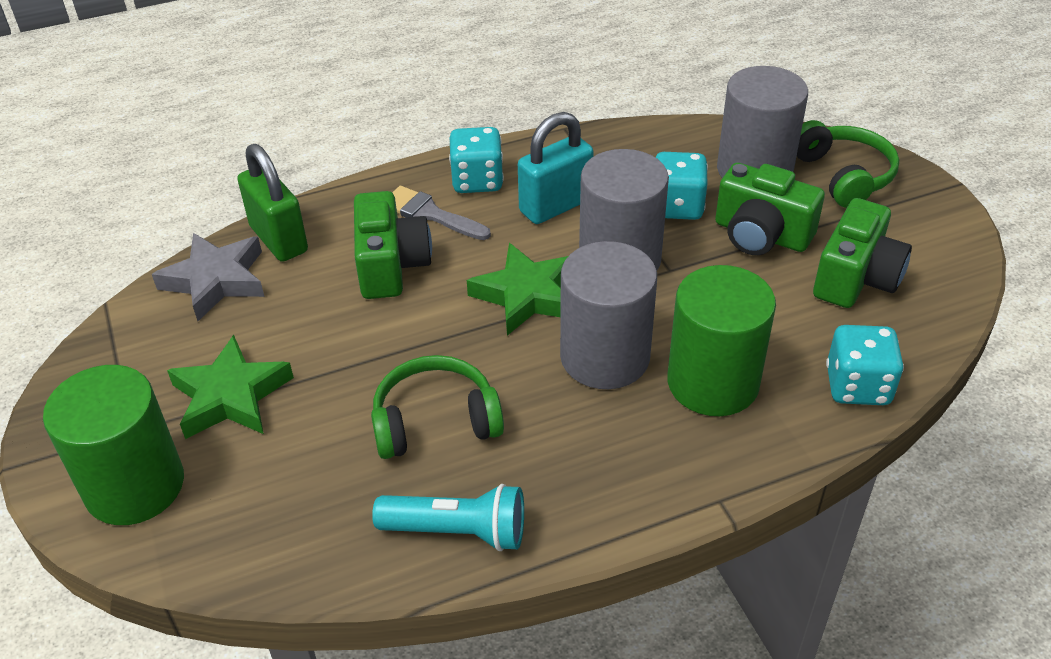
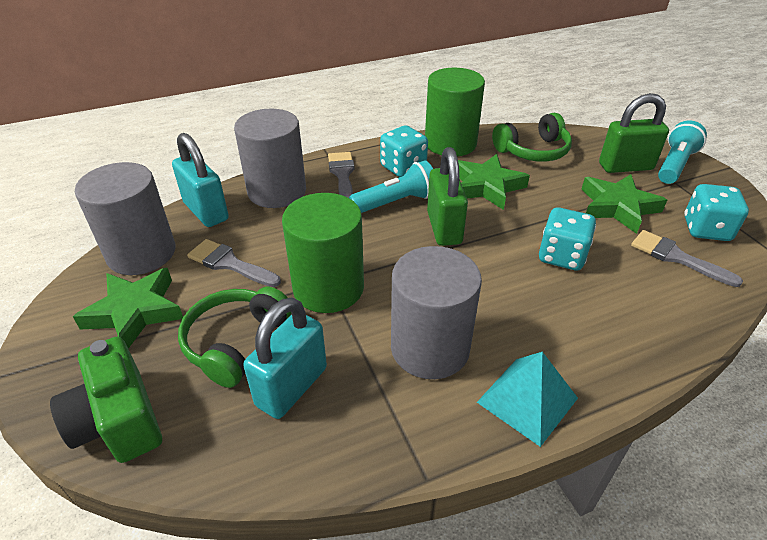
green camera: [354,191,432,299] [715,163,825,255] [813,198,912,308] = 3 -> [50,337,162,463] = 1
green padlock: [237,144,308,262] = 1 -> [427,147,468,246] [599,93,669,173] = 2
green star: [167,335,294,439] [467,243,568,336] = 2 -> [73,268,183,349] [458,154,530,210] [581,174,667,234] = 3
grey brush: [392,186,491,240] = 1 -> [187,239,281,287] [328,152,355,198] [631,230,743,287] = 3
grey star: [152,233,265,321] = 1 -> none = 0
turquoise flashlight: [372,484,524,551] = 1 -> [349,160,433,213] [658,120,707,184] = 2
turquoise padlock: [518,112,594,224] = 1 -> [172,133,229,227] [243,297,327,419] = 2
turquoise pyramid: none = 0 -> [477,352,578,447] = 1

